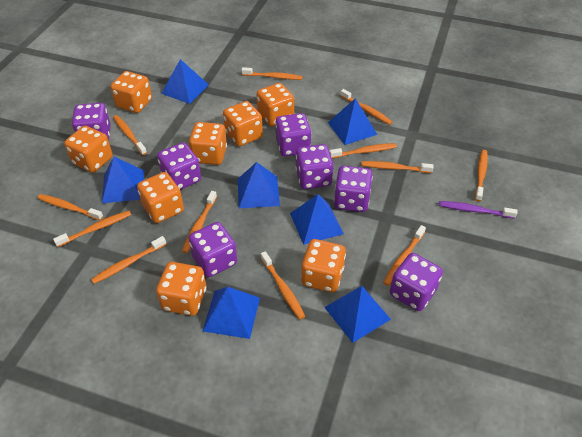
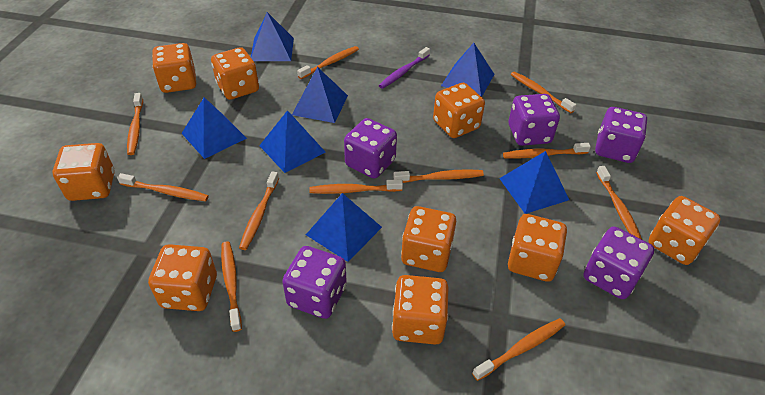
orange dice: [64,126,112,173] [110,71,152,113] [137,172,184,223] [156,262,206,316] [189,122,227,165] [223,101,263,146] [257,83,294,126] [301,239,346,292] = 8 -> [53,143,115,201] [148,244,217,311] [152,43,196,93] [211,47,259,100] [392,275,449,345] [401,206,456,272] [433,83,485,138] [508,214,567,282] [648,196,721,265] = 9
orange toothbrush: [38,194,103,220] [53,210,131,247] [91,236,166,284] [113,115,147,155] [182,191,217,253] [242,67,302,80] [261,251,305,319] [330,143,397,158] [340,89,392,125] [361,161,434,173] [383,225,426,286] [475,150,488,201] = 12 -> [117,173,209,201] [127,93,143,155] [221,241,242,332] [239,171,279,250] [297,46,359,79] [309,179,403,194] [393,169,484,183] [472,318,565,381] [503,143,591,159] [511,71,576,113] [596,166,642,239] = 11
purple dice: [72,103,111,140] [157,142,201,190] [188,222,237,277] [275,113,311,156] [295,144,333,189] [334,166,373,212] [390,253,443,311] = 7 -> [282,246,347,319] [344,118,397,179] [509,94,560,146] [584,227,654,299] [595,107,647,163] = 5

